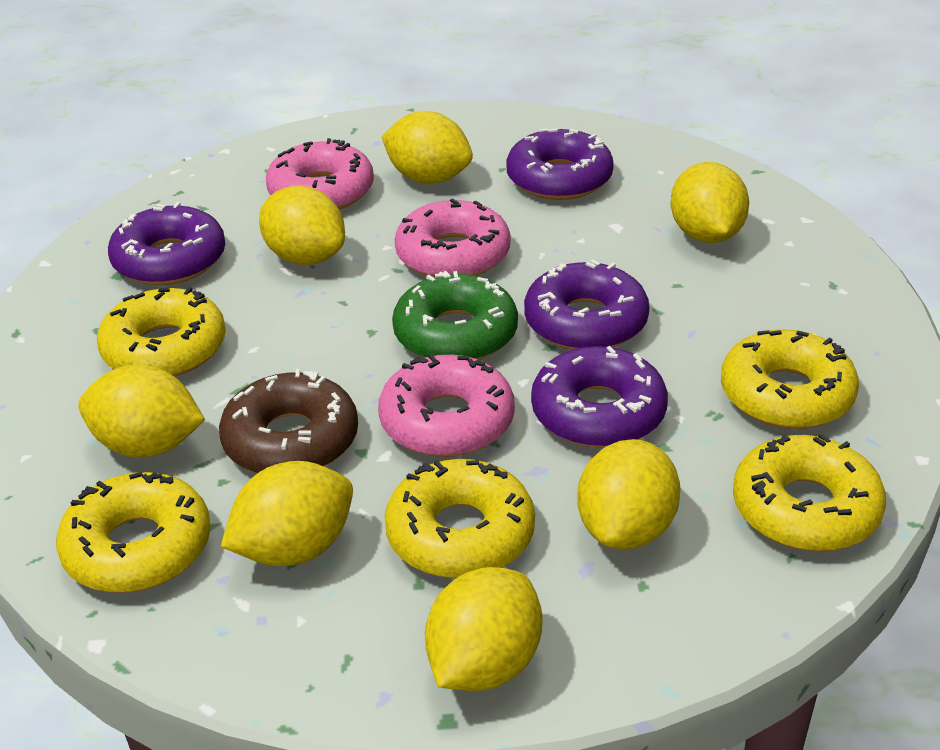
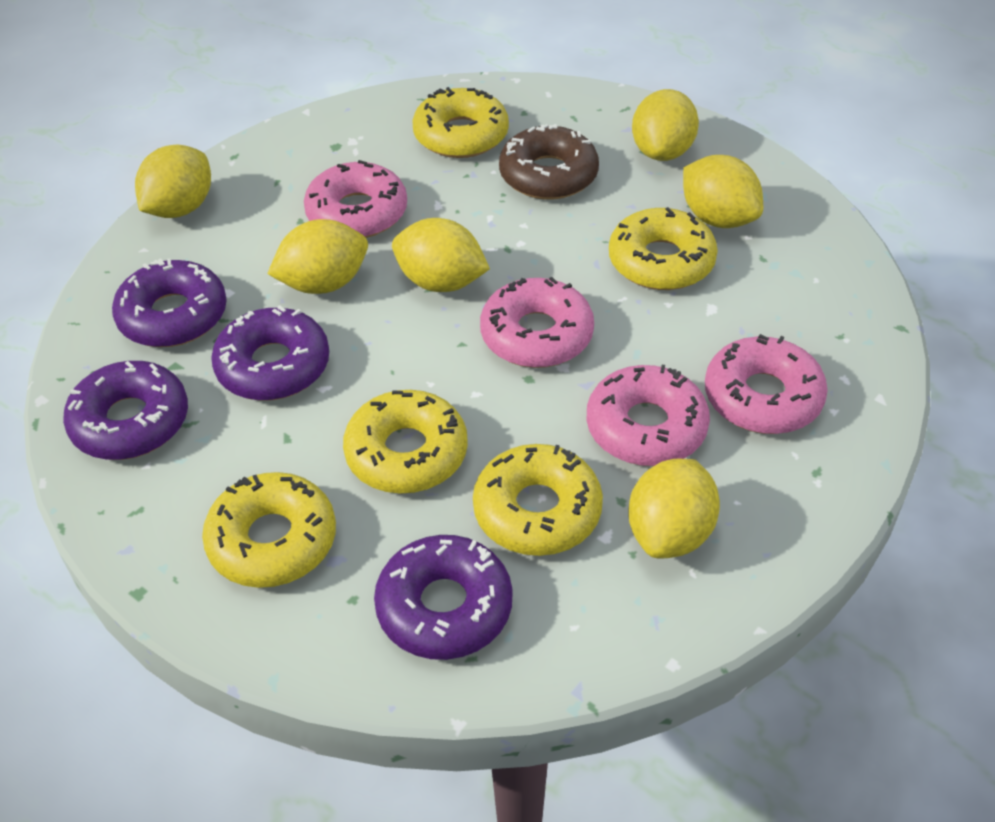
green donut: [392,271,518,360] = 1 -> none = 0
pink donut: [266,138,374,210] [378,354,515,457] [395,199,511,277] = 3 -> [304,160,407,238] [480,277,594,368] [587,365,710,466] [705,334,828,434] = 4
yellow lemon: [78,365,205,457] [221,461,353,566] [259,186,345,265] [381,111,473,184] [425,567,542,691] [577,439,680,549] [671,162,749,243] = 7 -> [135,144,211,218] [267,219,368,294] [392,218,490,292] [628,459,720,559] [632,89,699,161] [683,155,763,228] = 6

